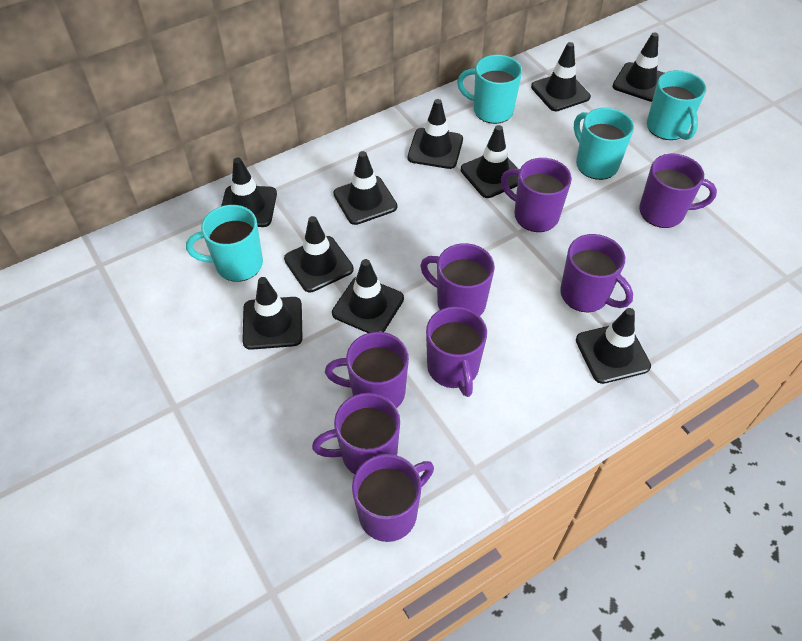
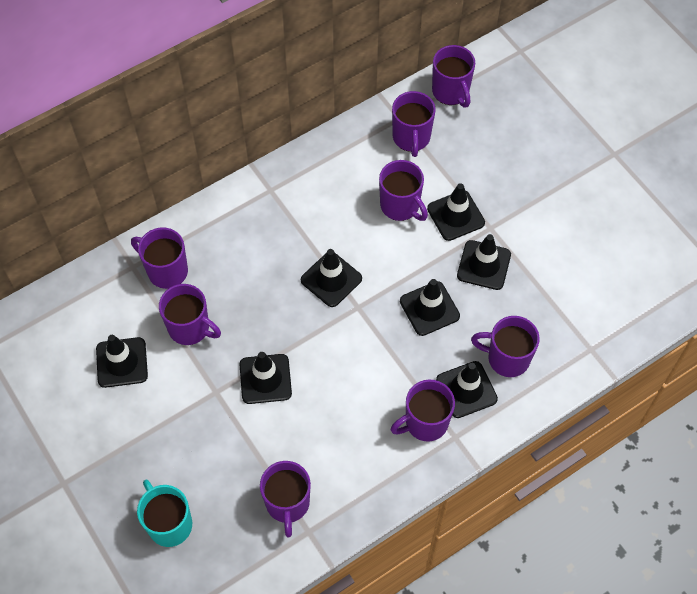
black traffic cone: [221,157,277,227] [242,277,303,350] [284,216,354,292] [332,259,404,333] [333,151,397,225] [408,99,463,169] [461,125,518,198] [531,42,591,111] [576,308,651,384] [612,32,664,102] = 10 -> [96,335,148,388] [240,352,292,404] [301,249,362,307] [400,279,460,336] [427,183,485,241] [436,361,498,418] [457,234,511,290] = 7
turquoise mug: [186,205,263,282] [457,55,522,124] [574,108,634,180] [647,70,706,140] = 4 -> [137,480,192,547] = 1

